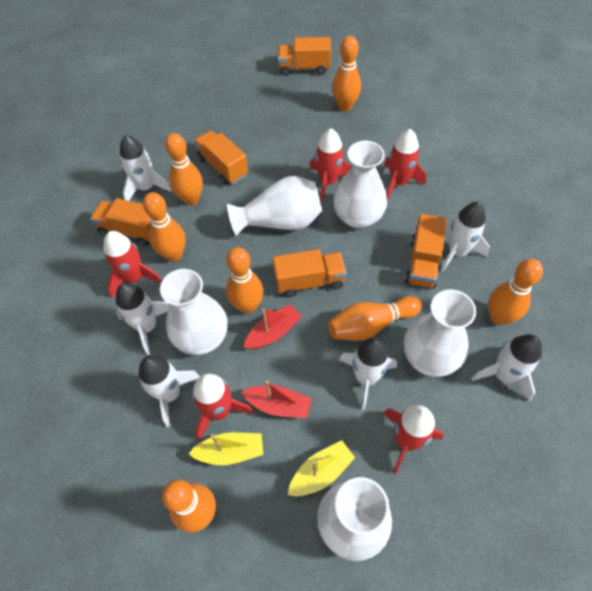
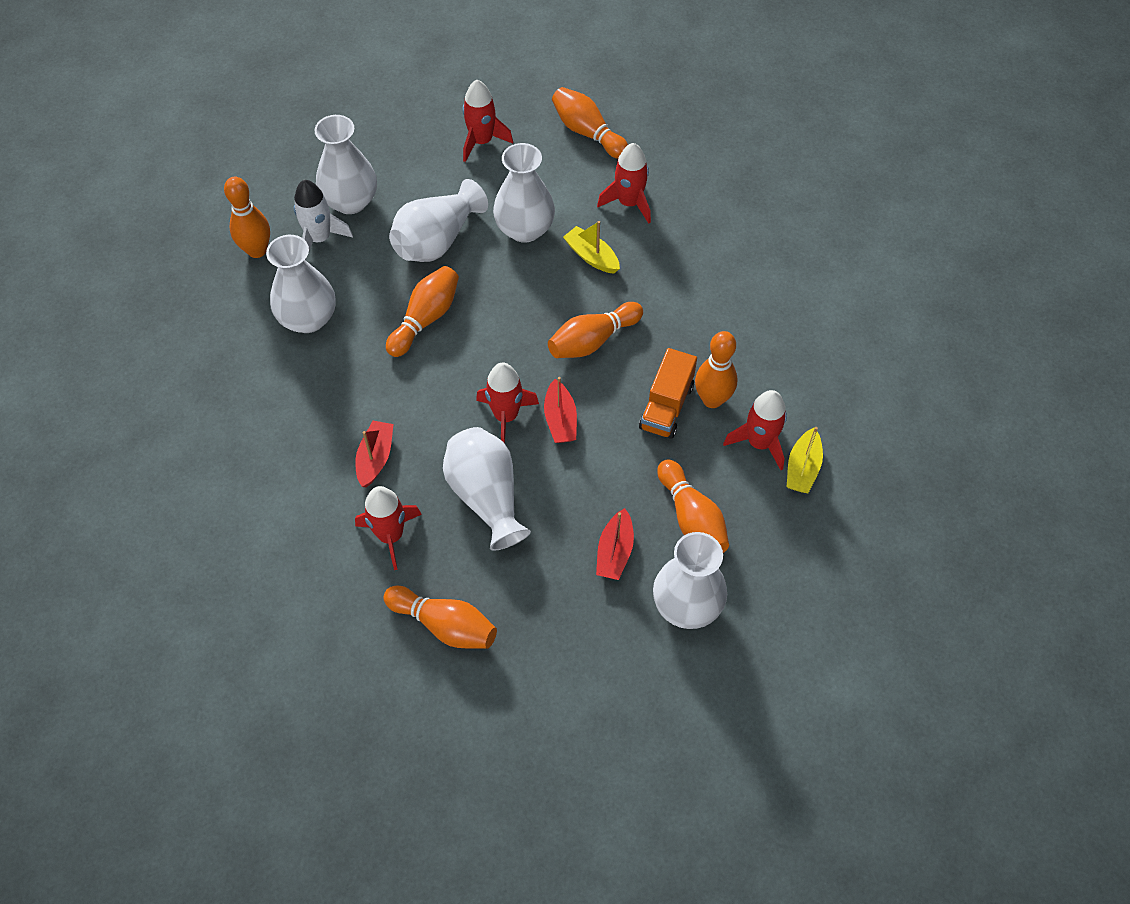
orange truck: [90,198,151,246] [194,130,248,185] [273,249,347,297] [278,37,331,76] [405,214,447,289] = 5 -> [639,348,697,439] = 1
red boat: [241,381,312,418] [244,304,302,349] = 2 -> [355,421,394,487] [544,377,577,443] [596,508,634,580] = 3
white rocket: [116,283,170,355] [120,135,172,201] [138,355,200,427] [339,337,397,410] [441,202,490,271] [471,334,542,401] = 6 -> [294,180,353,260] = 1
white vase: [160,269,228,355] [227,176,322,236] [317,477,392,561] [333,141,387,228] [404,289,476,377] = 5 -> [266,235,336,333] [315,115,377,214] [389,179,488,262] [443,427,531,551] [493,143,555,243] [653,532,727,629] = 6

